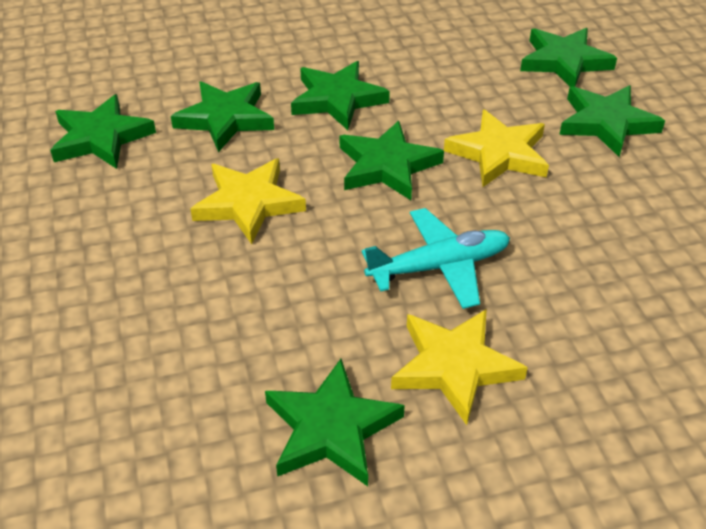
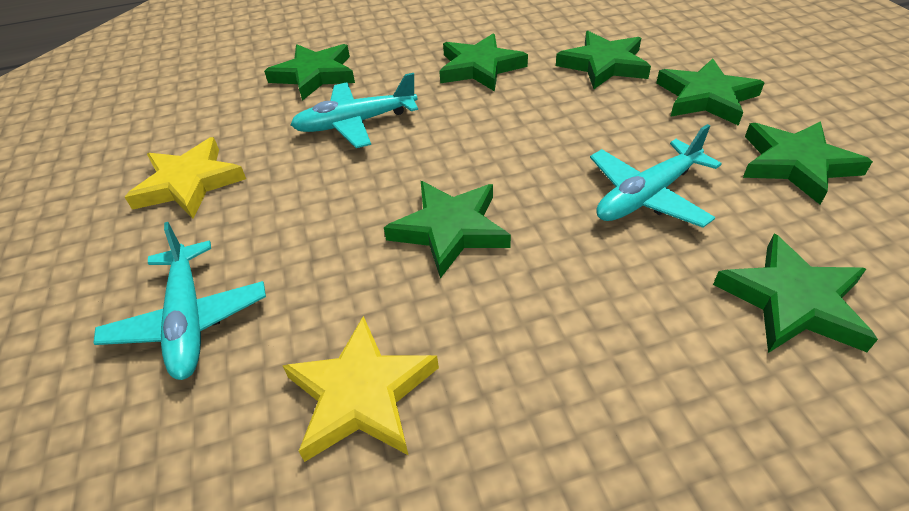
turquoise plane: [362,208,510,309] = 1 -> [93,222,266,380] [290,73,418,148] [590,124,722,228] = 3
yellow star: [190,158,306,244] [391,309,528,425] [444,109,549,187] = 3 -> [125,137,246,219] [283,316,439,462] = 2

